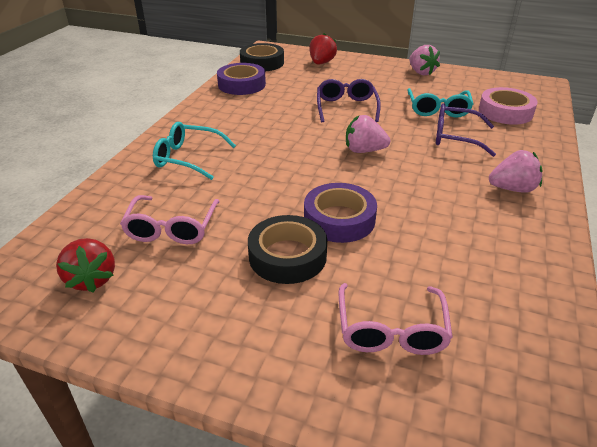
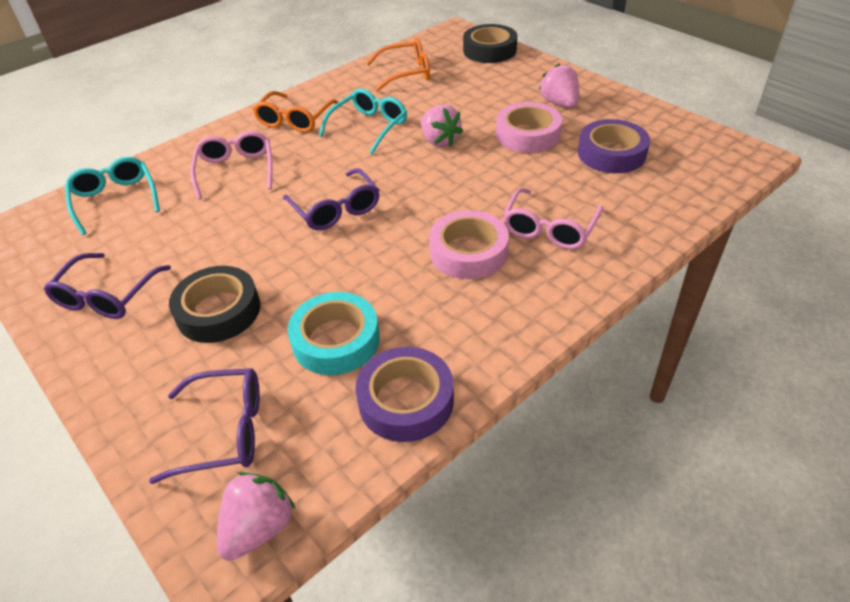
orange glasses: none = 0 -> [253,91,338,132] [367,38,430,92] = 2
pink tape: [479,87,538,125] = 1 -> [429,210,509,279] [496,102,562,153] = 2
purple glasses: [317,79,381,122] [436,103,496,157] = 2 -> [44,253,171,319] [149,368,260,484] [283,168,380,230] = 3
red strawberry: [56,238,115,292] [309,33,337,64] = 2 -> none = 0
turquoise tape: none = 0 -> [288,292,380,375] = 1

